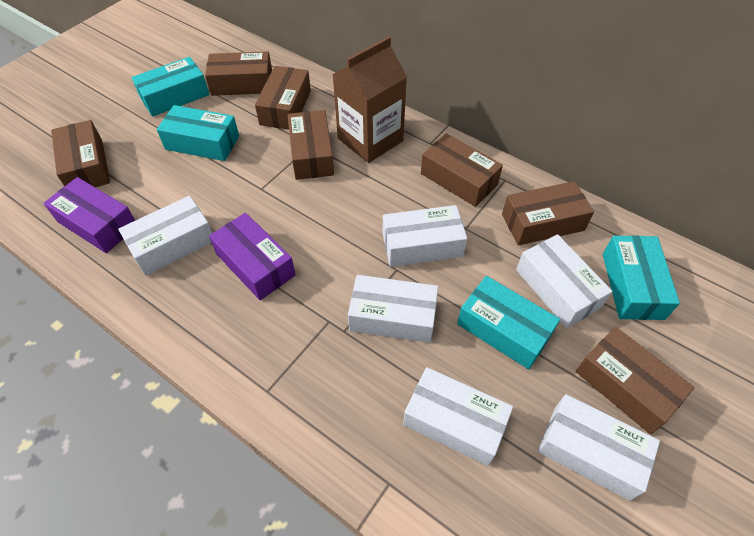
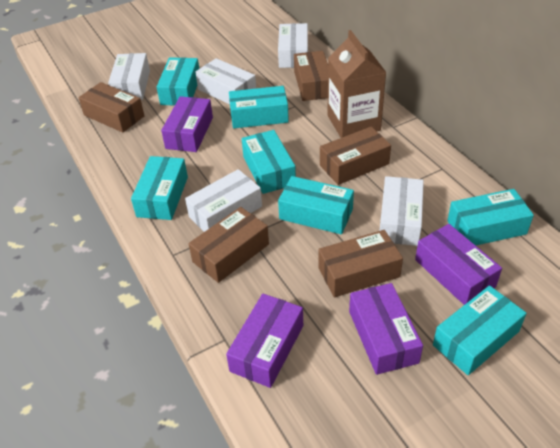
brown box: [51,120,110,187] [205,51,272,96] [255,66,311,130] [288,110,334,180] [421,133,503,207] [502,181,594,245] [576,327,695,434] = 7 -> [78,82,144,133] [189,207,269,283] [294,51,328,101] [318,230,403,297] [320,127,391,185] = 5
purple box: [43,177,135,253] [209,213,296,300] = 2 -> [161,96,213,152] [226,294,303,388] [349,283,423,375] [415,224,502,305] = 4
turquoise box: [132,57,209,117] [157,105,239,161] [457,276,560,369] [603,235,680,320] = 4 -> [131,156,188,220] [157,57,199,106] [229,86,289,128] [242,130,296,194] [278,176,354,234] [433,285,527,375] [447,189,534,245] = 7
white box: [118,196,212,276] [348,275,438,343] [383,205,467,267] [403,367,513,466] [516,234,613,328] [538,394,660,501] = 6 -> [108,53,150,100] [185,169,262,232] [195,58,256,104] [278,23,308,68] [380,176,424,246] = 5

